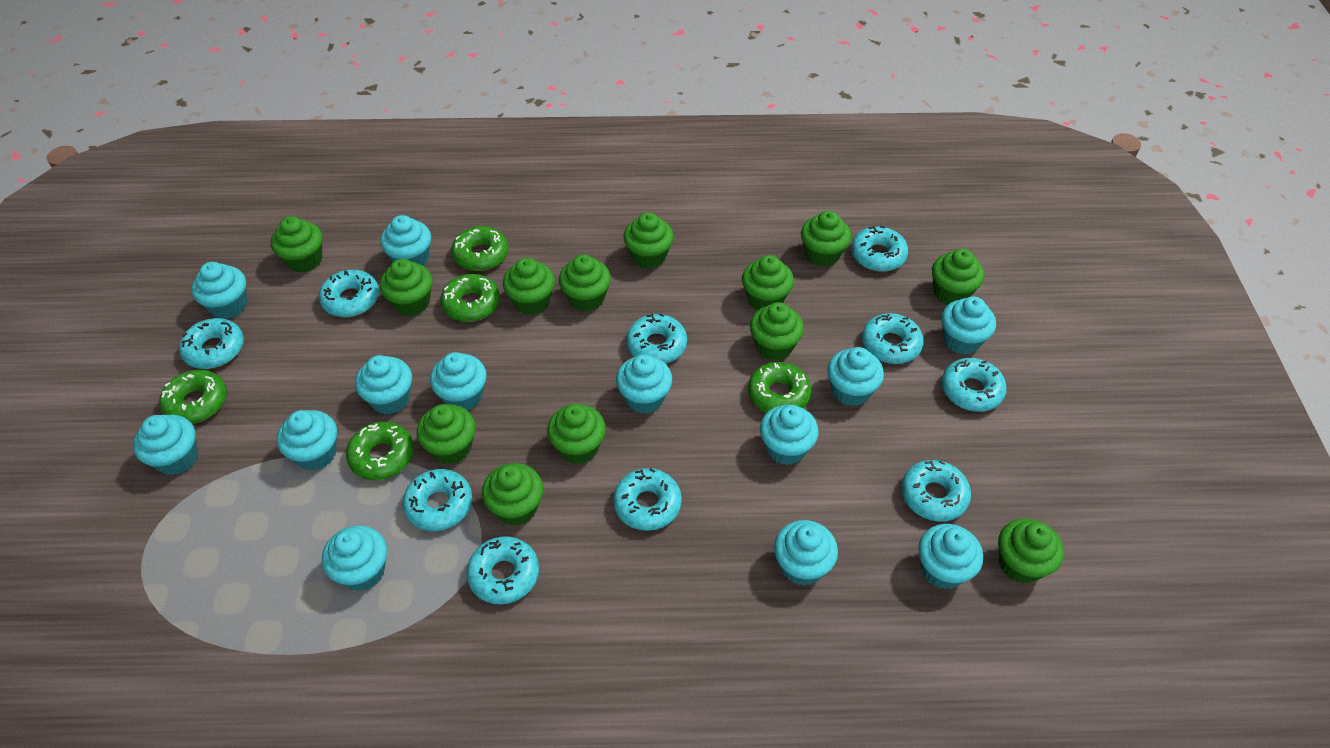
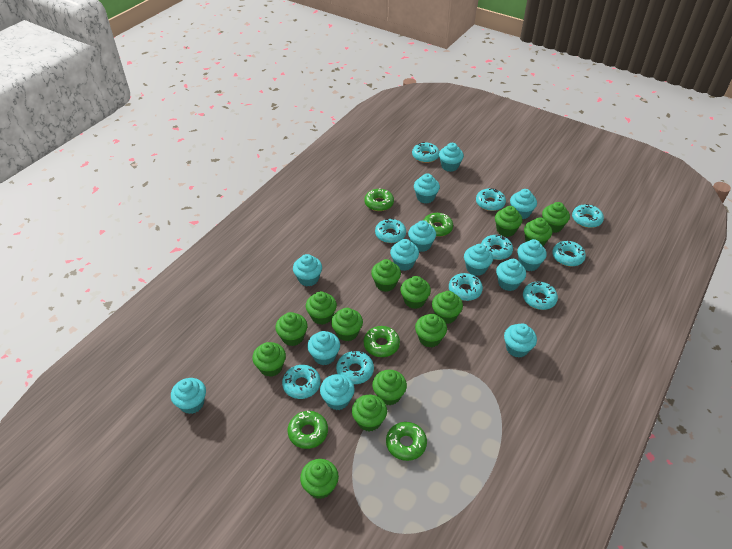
green cupcake: [271,216,322,273] [380,259,433,316] [417,404,476,464] [482,463,543,526] [503,258,555,315] [547,404,606,464] [559,255,611,312] [623,212,674,269] [742,255,794,310] [750,302,804,361] [801,211,851,267] [932,249,984,305] [998,518,1064,584] = 13 -> [252,342,286,377] [275,312,307,346] [300,459,339,499] [306,291,337,325] [331,308,363,341] [352,395,387,432] [371,259,401,292] [372,370,407,405] [400,276,431,309] [415,314,447,348] [432,291,463,324] [495,206,522,237] [524,217,552,246] [542,202,570,233] = 14

